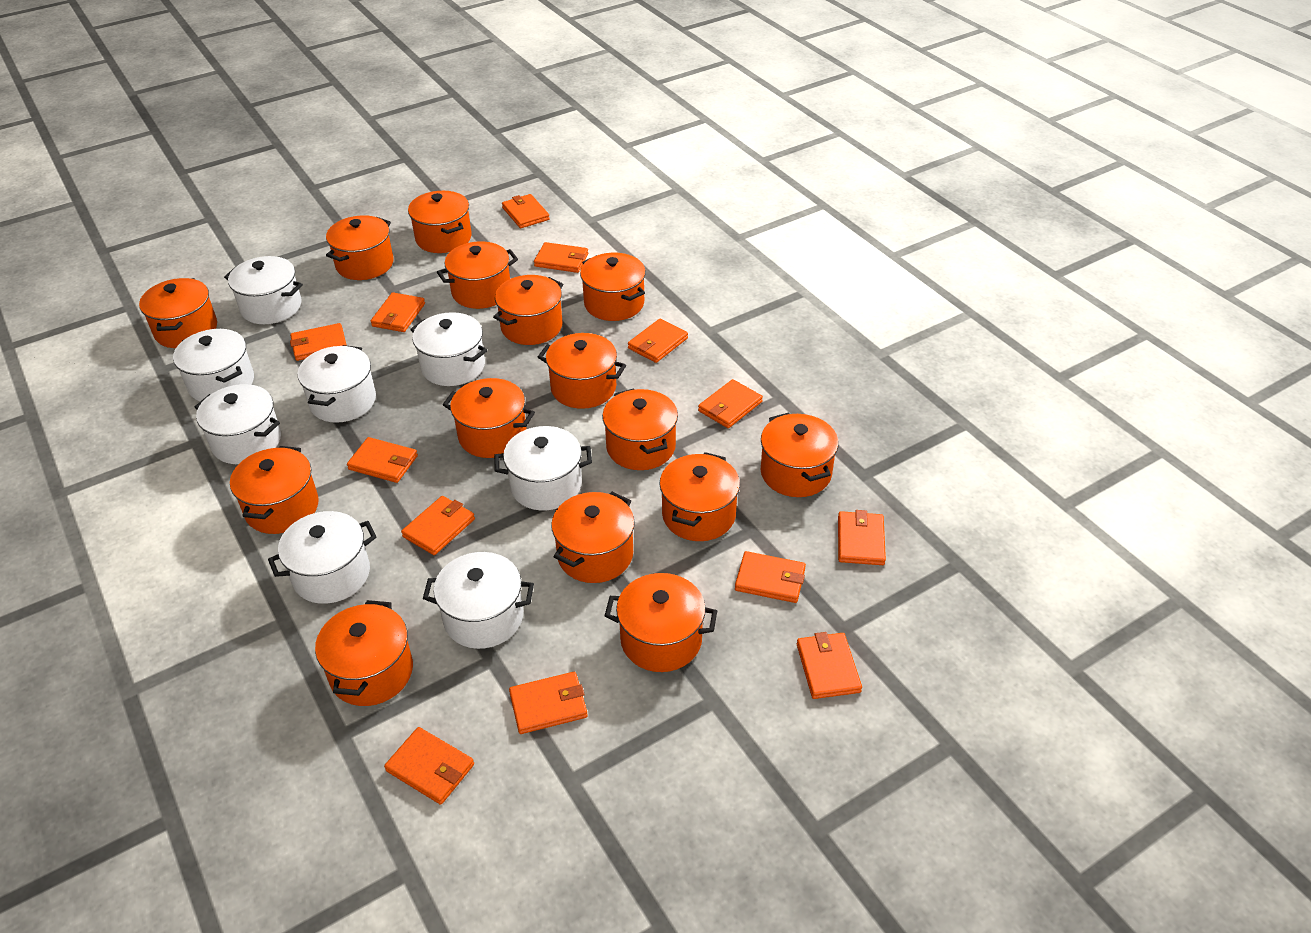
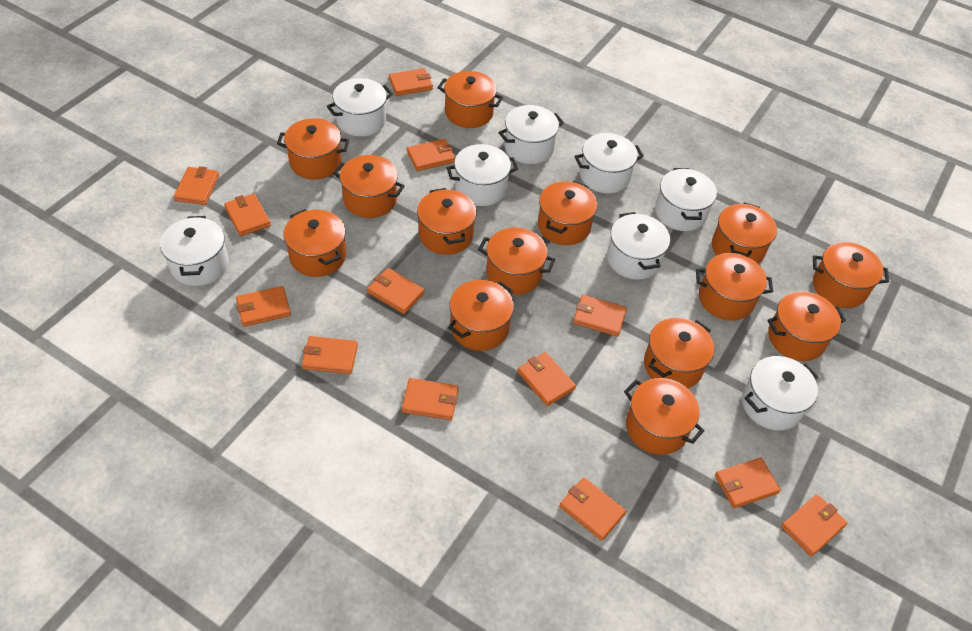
orange pot: [139,278,217,348] [230,446,319,534] [315,600,413,706] [326,215,393,280] [408,191,472,253] [437,241,518,309] [443,378,535,458] [493,275,563,345] [538,333,626,409] [551,492,635,583] [580,253,646,321] [602,388,678,470] [605,573,717,672] [659,452,740,541] [761,412,839,497] = 15 -> [277,118,349,180] [283,209,346,277] [333,155,405,218] [417,188,477,255] [437,71,503,128] [448,280,514,351] [478,227,555,295] [538,181,597,245] [624,378,705,455] [644,318,714,388] [696,253,773,321] [712,202,777,264] [767,291,846,361] [813,242,889,308] = 14

